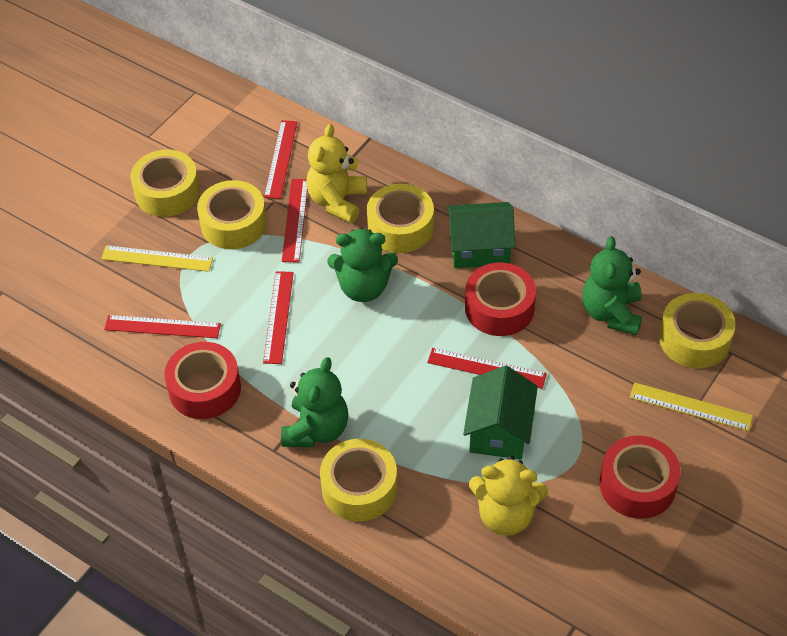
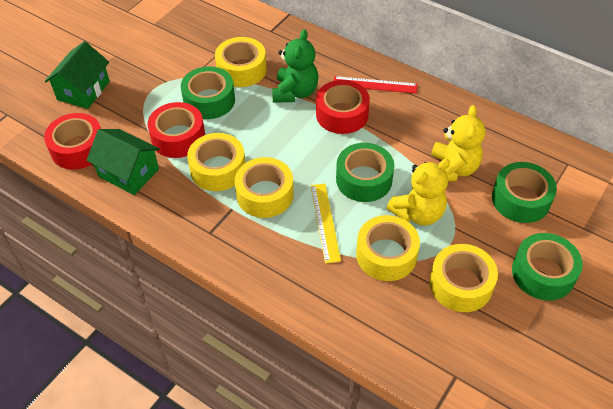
green tape: none = 0 -> [181,66,235,119] [336,143,394,202] [492,162,557,223] [512,233,583,300] = 4
green teddy bear: [281,357,348,447] [327,228,398,302] [582,236,642,335] = 3 -> [272,29,318,103] = 1
red ruler: [104,315,221,338] [263,271,294,364] [264,120,297,199] [282,179,308,262] [427,348,547,389] = 5 -> [334,76,417,93] = 1
yellow ruler: [101,245,213,272] [629,382,753,431] = 2 -> [310,184,341,264] = 1

